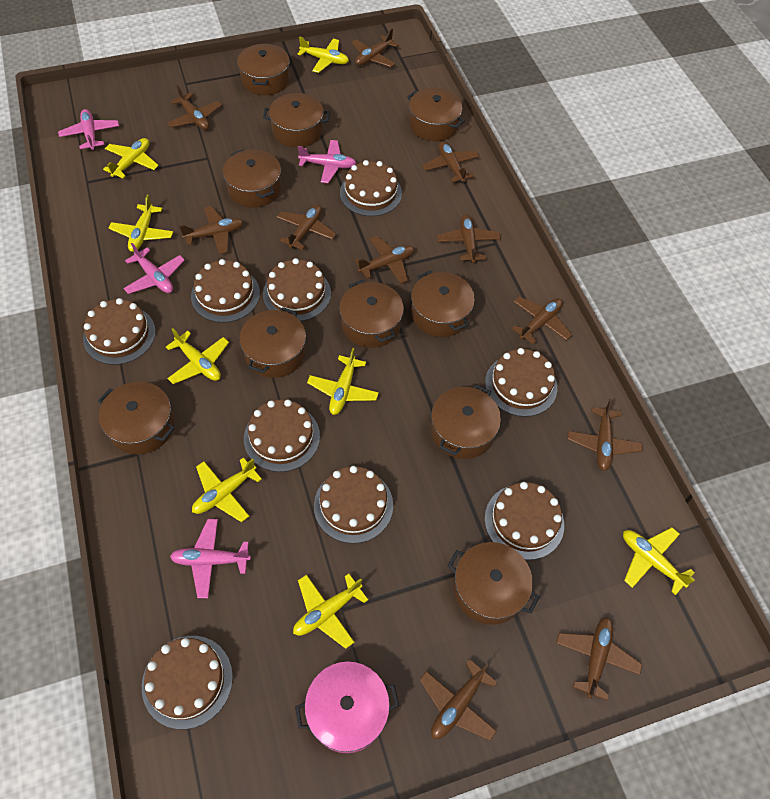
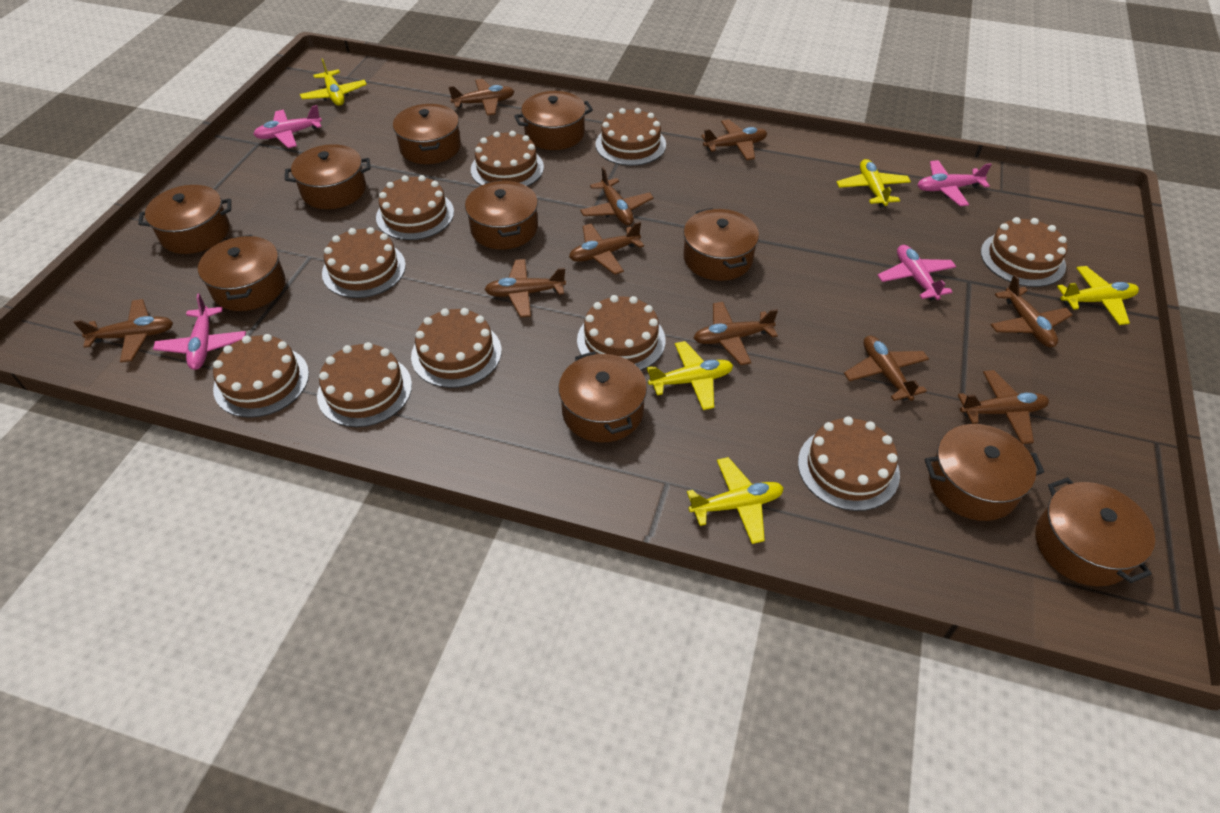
brown cake: [83,298,156,365] [142,636,233,729] [191,259,260,323] [244,400,320,472] [263,258,331,321] [314,466,393,543] [340,160,402,216] [485,348,557,417] [485,482,564,560] = 9 -> [213,334,309,418] [317,342,412,427] [322,227,406,298] [376,175,454,240] [411,308,502,388] [471,131,544,187] [577,295,666,370] [595,108,666,166] [798,416,900,511] [981,217,1067,287] = 10
brown plane: [167,85,222,130] [179,206,244,254] [277,205,336,250] [351,29,399,67] [355,236,414,284] [419,659,497,740] [422,141,480,183] [437,214,501,263] [512,297,572,344] [556,617,642,701] [567,399,642,471] = 11 -> [73,299,173,363] [449,79,515,116] [485,259,566,318] [569,222,644,275] [580,167,654,225] [694,302,778,365] [701,119,767,160] [844,336,929,401] [958,370,1049,444] [991,275,1072,347] = 10
pink pot: [295,661,399,753] = 1 -> none = 0
yellow plane: [103,138,159,178] [109,195,173,252] [166,328,229,384] [192,457,262,522] [293,574,368,649] [298,36,349,73] [307,348,379,415] [623,527,695,595] = 8 -> [300,58,367,106] [647,341,733,410] [687,457,784,544] [837,159,911,208] [1057,266,1139,325] = 5

